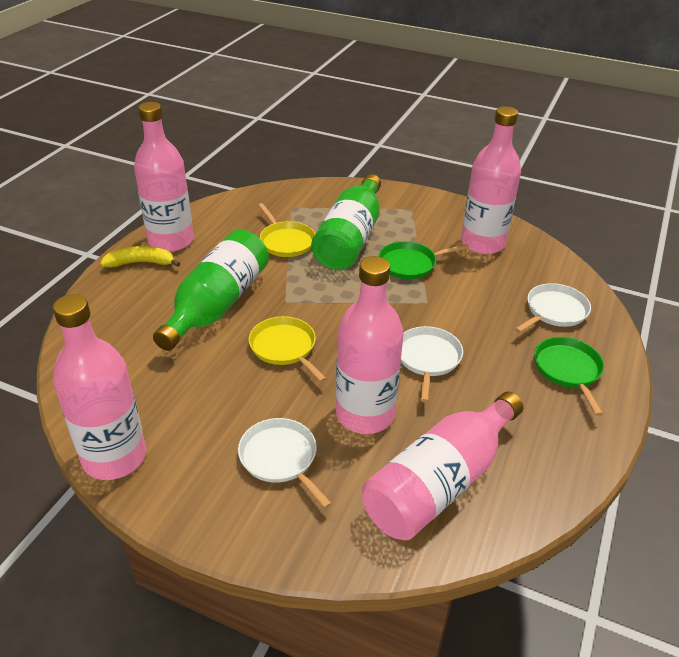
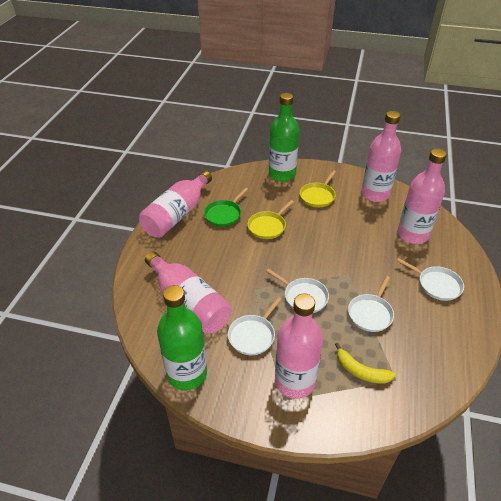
green pan: [378,241,469,279] [534,337,604,416] = 2 -> [204,188,248,227] = 1
white pan: [238,418,332,509] [401,326,463,403] [515,283,591,333] = 3 -> [228,297,281,355] [266,269,329,313] [348,276,394,332] [397,258,464,301] = 4

